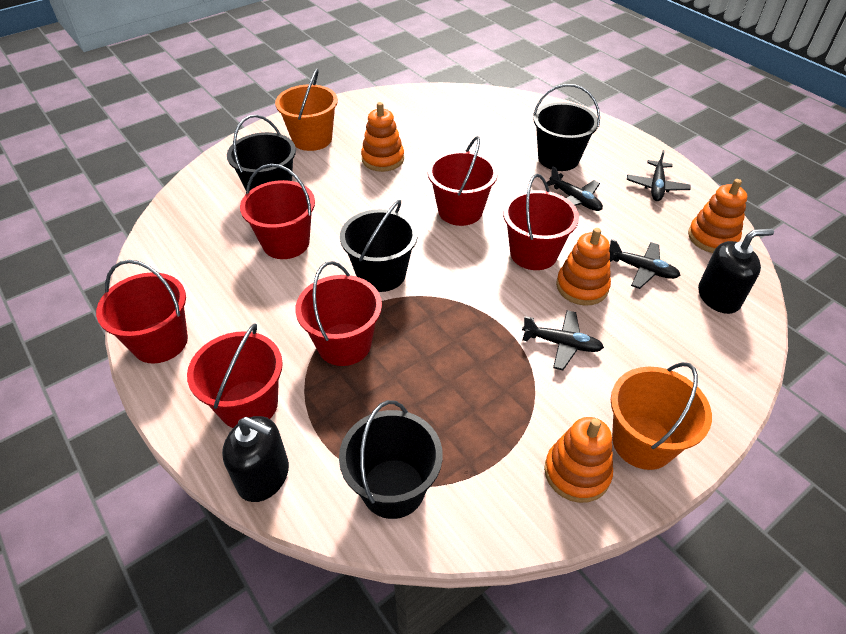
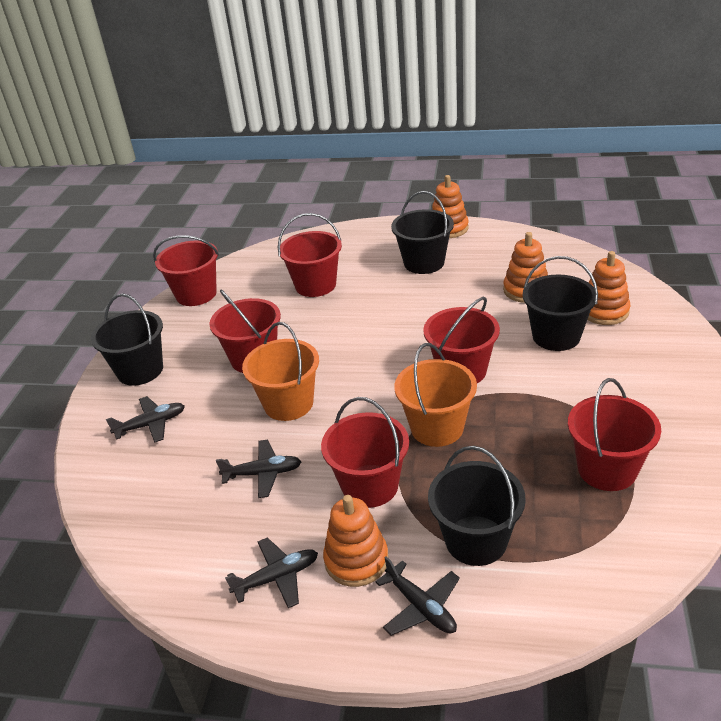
black soap dispenser: [222,416,289,502] [698,229,774,314] = 2 -> none = 0

